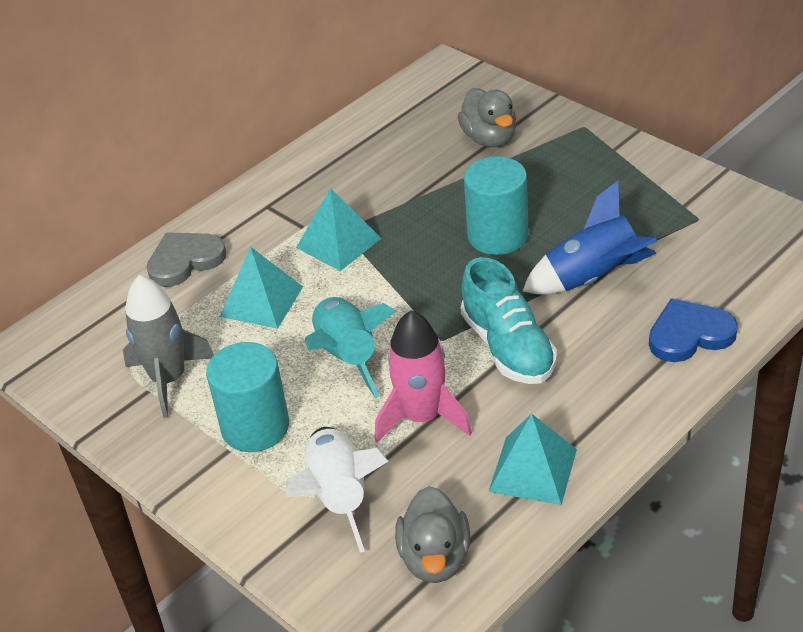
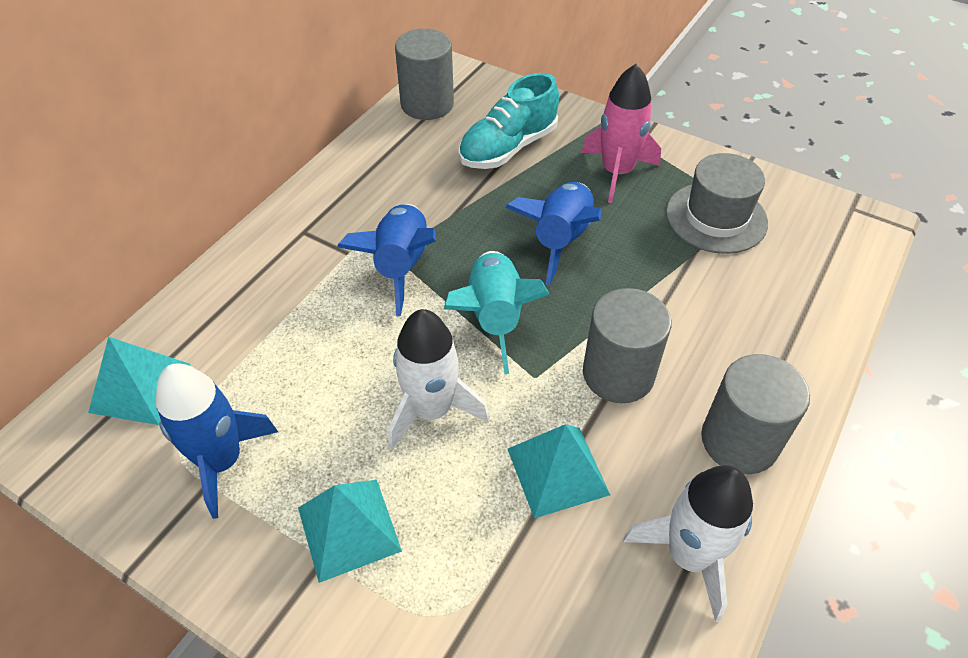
blue heart: [649,298,738,362] = 1 -> none = 0
blue rocket: [522,181,657,295] = 1 -> [156,363,278,519] [337,204,436,316] [505,182,602,286] = 3
grey cylinder: none = 0 -> [395,29,454,120] [583,288,672,403] [701,354,810,474] = 3
grey duck: [395,486,470,583] [458,88,516,147] = 2 -> none = 0
grey hat: none = 0 -> [666,153,768,254] = 1
grey heart: [146,233,226,287] = 1 -> none = 0
grey rocket: [123,275,214,418] = 1 -> none = 0
turquoise cylinder: [206,342,289,452] [464,156,528,255] = 2 -> none = 0
white rocket: [286,427,389,553] = 1 -> [388,309,489,450] [623,465,753,622] = 2

